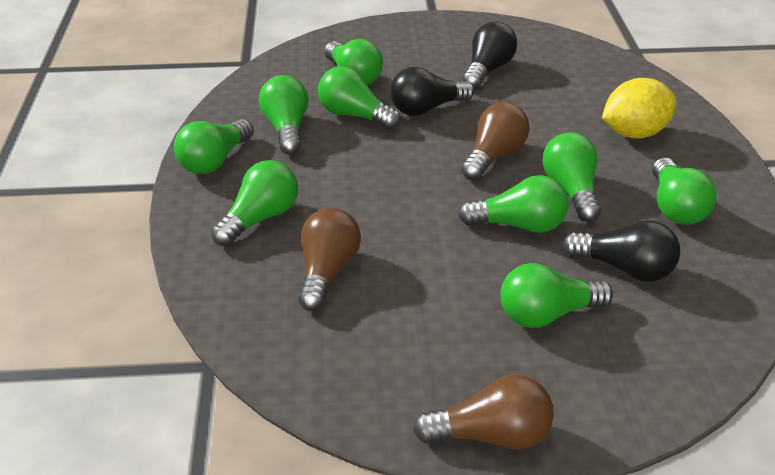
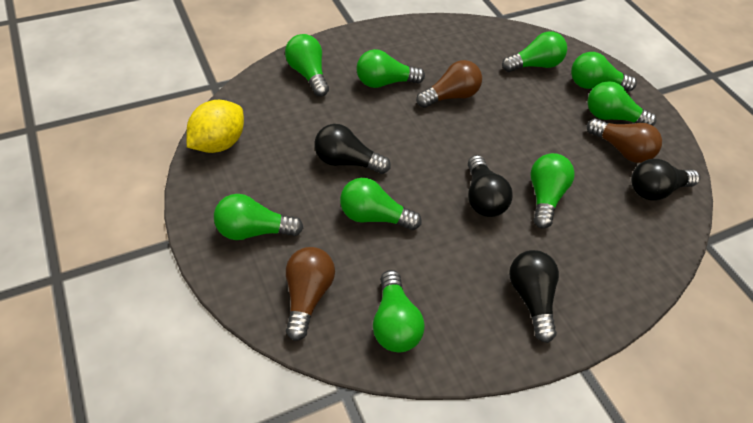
black light bulb: [390,67,474,116] [462,21,517,89] [563,220,680,282] = 3 -> [314,124,391,174] [468,155,513,217] [509,250,559,343] [631,159,700,201] = 4

